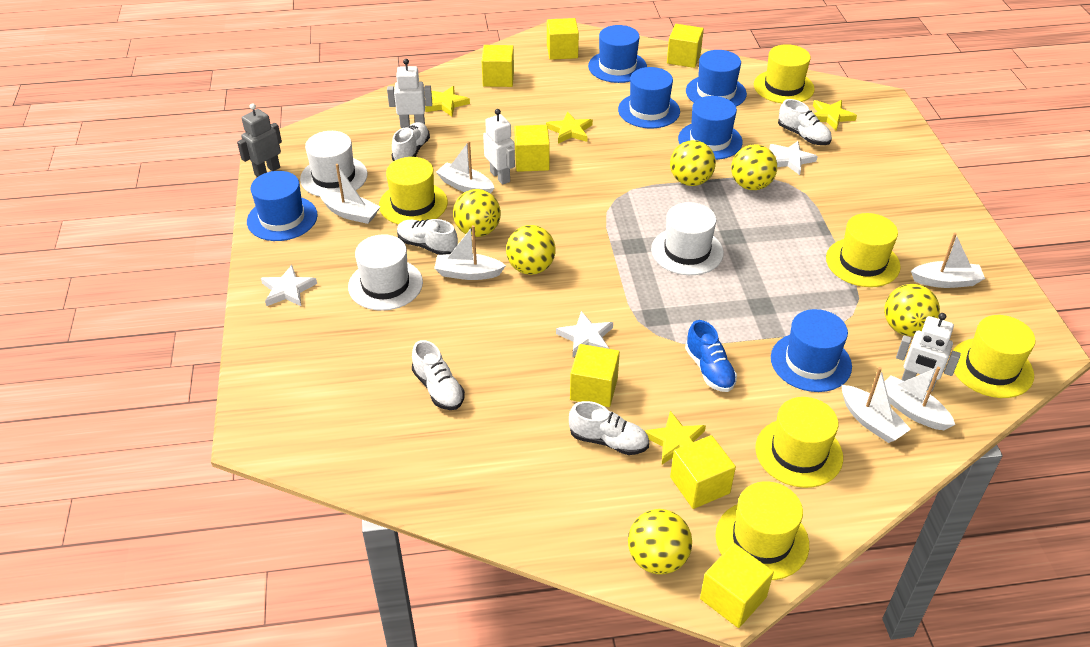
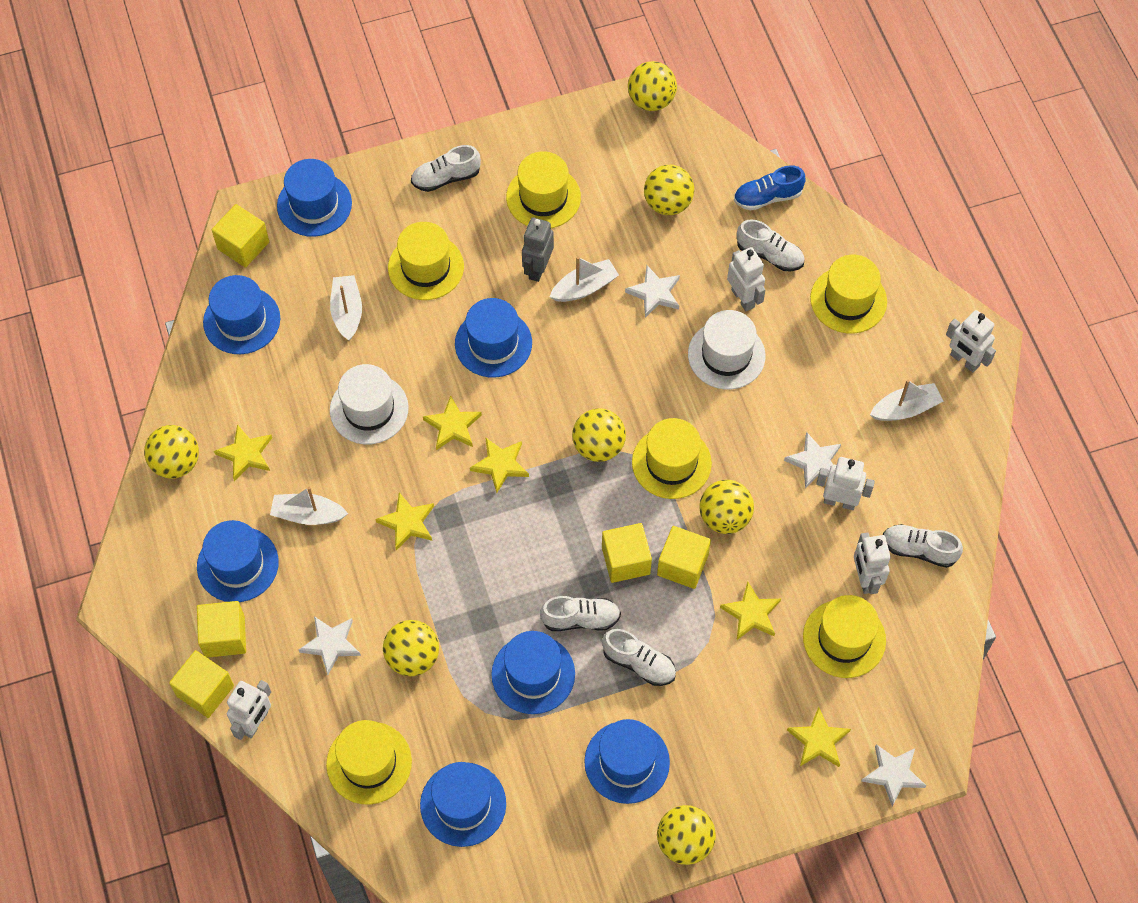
blue hat: [247,171,318,241] [588,25,647,83] [618,67,680,128] [678,96,743,160] [686,50,747,106] [771,309,852,392] = 6 -> [197,520,279,602] [203,275,280,354] [277,159,352,237] [420,762,506,847] [455,298,532,378] [491,631,575,714] [584,719,670,804] = 7
white boat: [320,164,380,224] [434,225,506,280] [436,141,494,193] [842,367,911,443] [884,367,955,430] [911,233,985,288] = 6 -> [270,487,348,525] [330,275,362,341] [550,257,619,302] [870,380,943,421] = 4
white hat: [300,131,368,197] [348,234,423,311] [651,202,724,275] = 3 -> [330,364,408,444] [688,310,766,390] = 2
white robot: [387,59,432,128] [483,109,515,185] [896,313,961,392] = 3 -> [227,680,271,740] [727,247,765,311] [816,457,875,510] [854,532,891,594] [946,310,996,372] = 5
white star: [261,265,317,306] [556,311,613,357] [769,141,818,175] = 3 -> [299,616,361,675] [625,265,680,318] [784,432,841,489] [862,744,926,807] = 4
yellow ball: [453,189,501,237] [506,225,556,275] [628,509,692,574] [670,140,716,186] [731,144,777,190] [884,284,940,336] = 6 -> [144,425,199,479] [383,620,439,676] [572,408,626,462] [628,61,677,111] [644,165,694,215] [657,805,716,865] [700,480,754,534] = 7
yellow cube: [482,45,514,87] [514,125,550,172] [547,18,579,60] [570,344,620,407] [667,24,704,68] [670,435,736,509] [700,543,774,628] = 7 -> [169,650,234,718] [197,601,246,658] [212,204,269,268] [602,523,652,583] [657,526,711,589] = 5
yellow star: [425,86,470,117] [546,112,593,144] [645,411,706,465] [813,100,857,130] = 4 -> [214,425,272,481] [375,492,434,550] [423,395,482,450] [470,437,529,493] [720,582,781,640] [787,707,851,767] = 6

